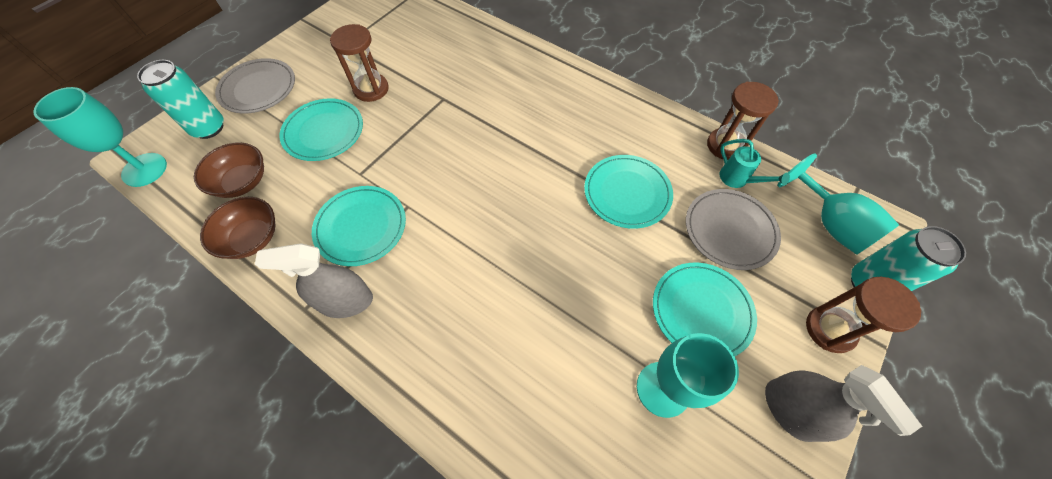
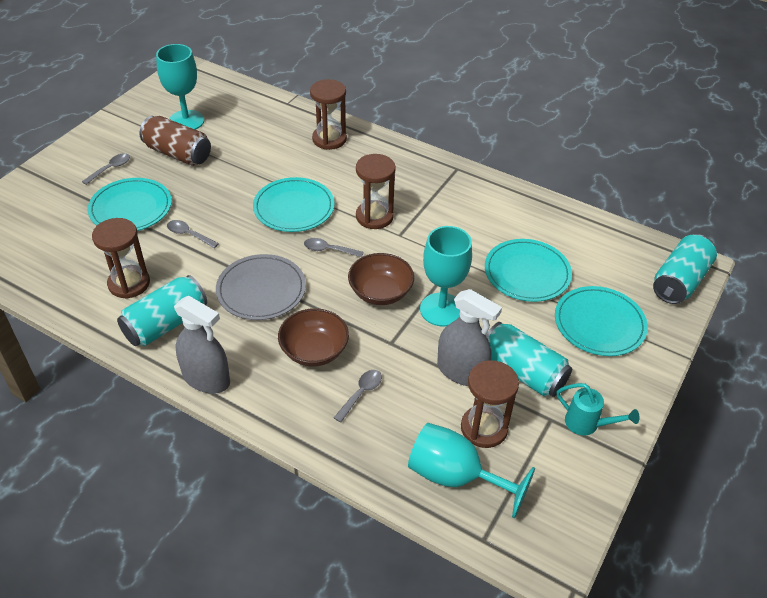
brown can: none = 0 -> [140,116,211,166] = 1
brown hourglass: [330,24,389,102] [707,82,779,160] [806,277,921,353] = 3 -> [92,218,150,299] [310,79,347,150] [356,154,396,229] [461,360,519,448] = 4
grey plate: [215,58,295,113] [686,189,781,270] = 2 -> [216,254,306,320] = 1
grey spoon: none = 0 -> [82,153,130,185] [167,220,219,248] [304,238,364,257] [334,370,382,422] = 4
turquoise can: [137,60,223,139] [851,226,966,291] = 2 -> [117,275,207,346] [486,322,572,397] [653,234,717,304] = 3

